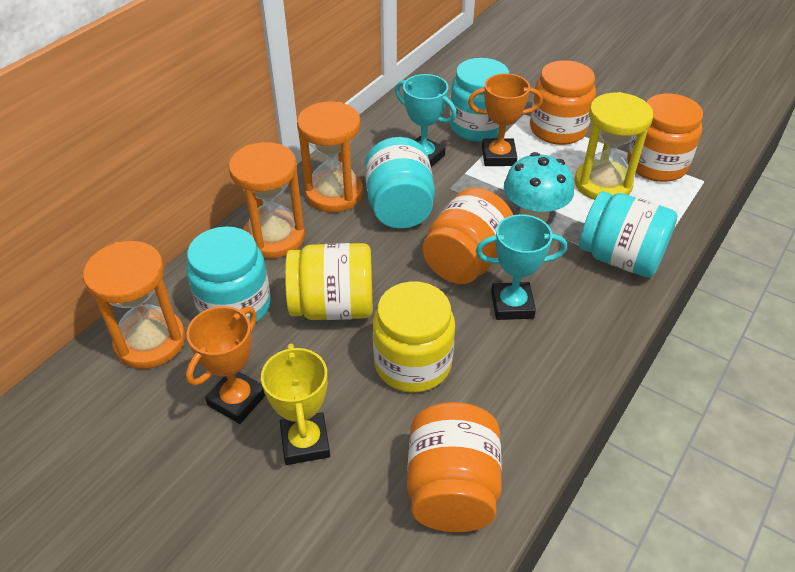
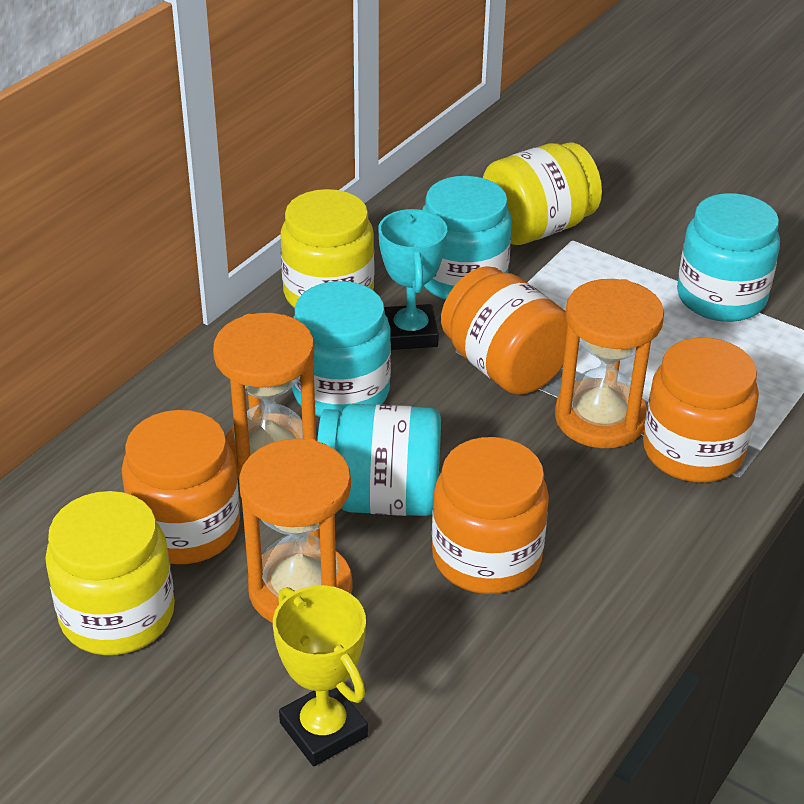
orange trophy: [186,306,266,424] [468,73,543,166] = 2 -> none = 0
turquoise mushroom: [504,152,574,223] = 1 -> none = 0
turquoise trophy: [395,74,457,167] [476,214,567,320] = 2 -> [378,209,447,350] = 1
yellow hourglass: [574,92,653,200] = 1 -> none = 0
yellow jar: [285,243,373,320] [373,282,455,393] = 2 -> [45,491,175,655] [280,189,374,308] [483,142,602,245] = 3

